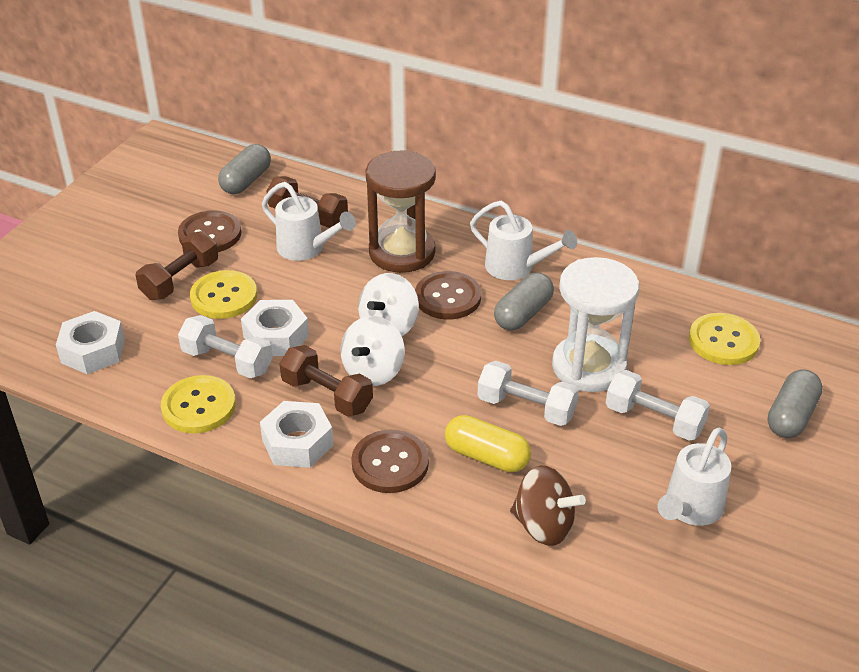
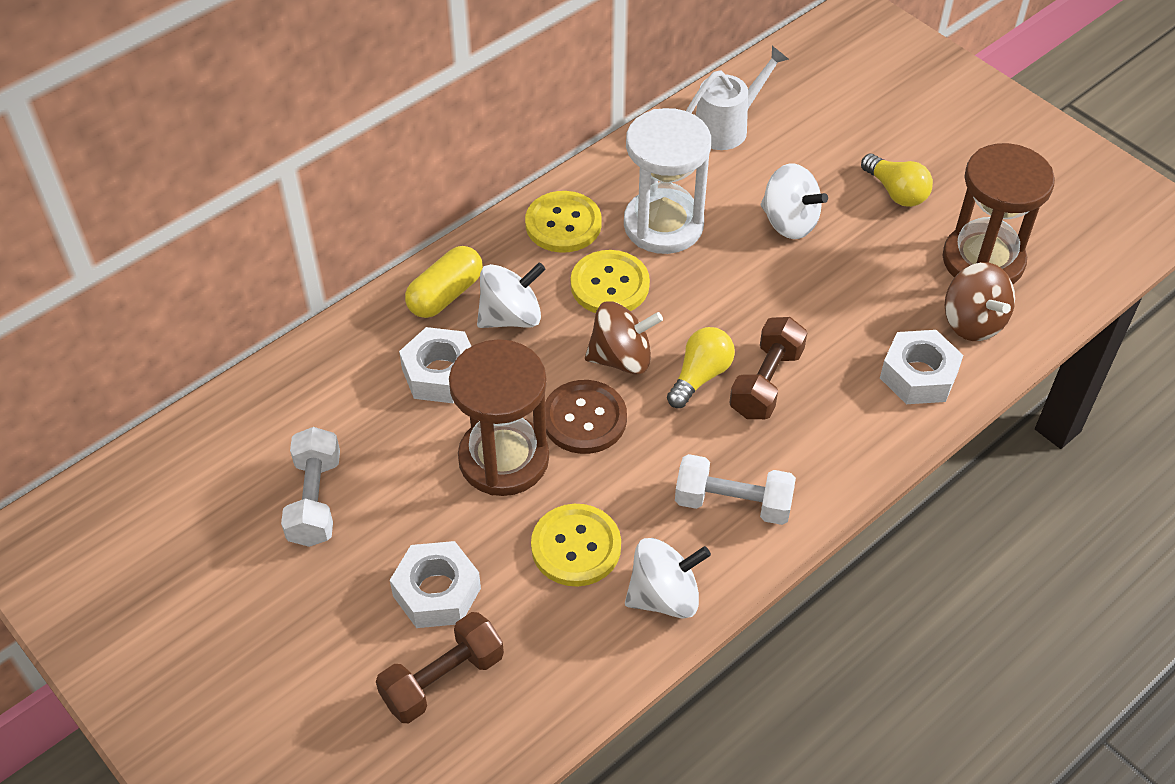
brown button: [178,210,241,252] [351,429,429,493] [415,271,481,320] = 3 -> [545,380,627,454] = 1
brown dumbbell: [135,231,218,300] [267,176,348,228] [279,345,373,417] = 3 -> [376,612,504,723] [729,317,807,419] = 2
brown hourglass: [366,150,436,273] = 1 -> [449,339,549,496] [942,143,1055,284] = 2
brown spinning top: [510,465,586,546] = 1 -> [585,301,663,374] [945,262,1015,341] = 2
grey capsule: [218,144,271,194] [494,273,554,331] [768,369,823,438] = 3 -> none = 0
white dumbbell: [178,315,273,378] [478,361,579,426] [606,370,710,441] = 3 -> [281,427,340,547] [675,454,796,525] = 2
white spinning top: [341,316,405,386] [358,273,419,336] = 2 -> [477,262,546,328] [625,538,711,619] [761,163,828,239] = 3
white watering can: [262,182,356,261] [470,201,577,280] [658,428,731,526] = 3 -> [686,46,789,150] = 1
yellow light bulb: none = 0 -> [667,327,735,408] [861,154,933,207] = 2

